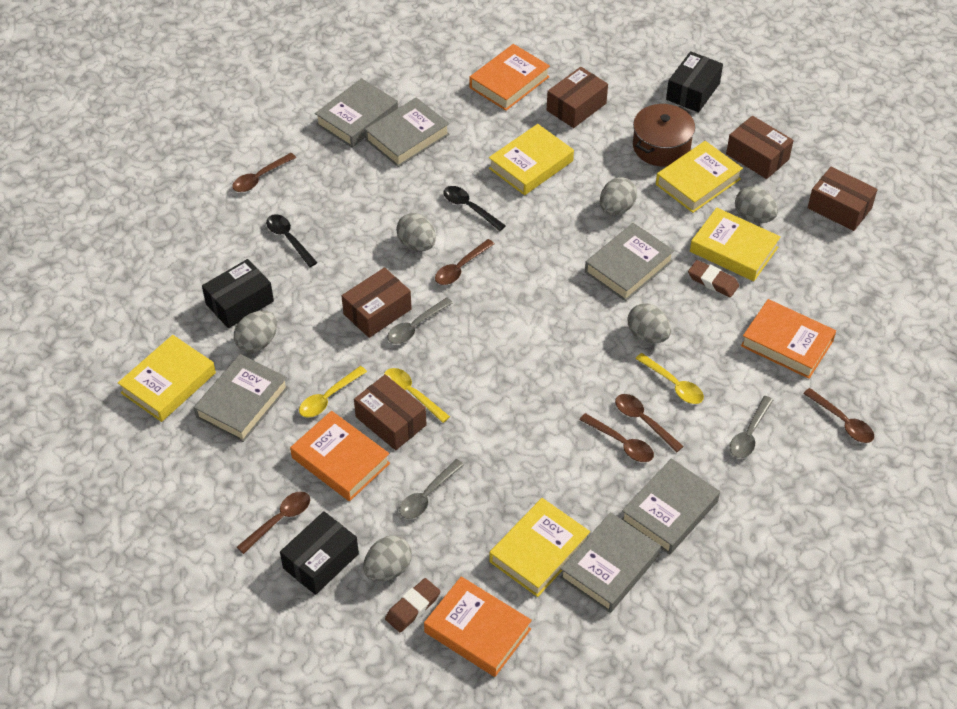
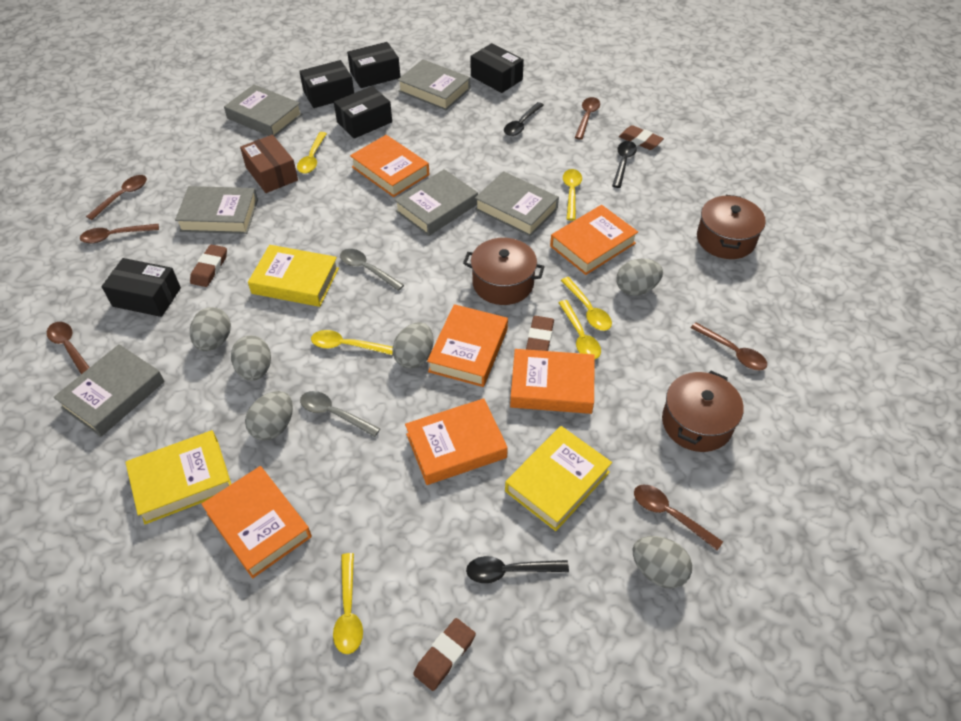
black box: [202,259,274,328] [280,511,359,595] [666,51,723,112] = 3 -> [102,258,181,317] [299,60,354,108] [334,86,392,139] [347,42,400,88] [470,43,524,93] = 5
black spoon: [266,214,317,267] [443,186,506,231] = 2 -> [466,556,569,583] [504,102,544,136] [612,141,637,188] = 3
brown box: [342,267,412,338] [354,375,427,450] [547,67,608,128] [726,116,793,179] [808,167,878,231] = 5 -> [240,135,298,193] = 1
brown eraser: [385,578,440,632] [688,260,739,298] = 2 -> [190,245,227,287] [413,618,476,691] [526,316,554,351] [619,125,664,150] = 4
brown pot: [633,104,695,167] = 1 -> [463,238,545,305] [662,371,744,452] [697,195,766,259] = 3
grey spoon: [387,297,453,344] [399,459,464,519] [730,396,773,458] = 3 -> [300,391,381,437] [340,249,404,291] = 2
orange book: [290,411,390,501] [424,576,532,677] [470,44,550,111] [741,299,836,379] = 4 -> [201,466,312,578] [350,135,429,197] [405,398,508,485] [427,304,508,387] [510,349,595,414] [550,205,638,275] = 6
yellow book: [118,335,216,422] [489,124,574,195] [489,498,590,597] [656,141,743,213] [690,208,781,281] = 5 -> [125,430,231,524] [248,245,339,307] [505,426,612,531] = 3
yellow spoon: [299,366,367,418] [384,368,450,423] [635,353,704,404] = 3 -> [297,132,327,174] [311,330,393,355] [333,553,363,654] [559,300,601,359] [561,277,612,331] [563,169,582,221] = 6

